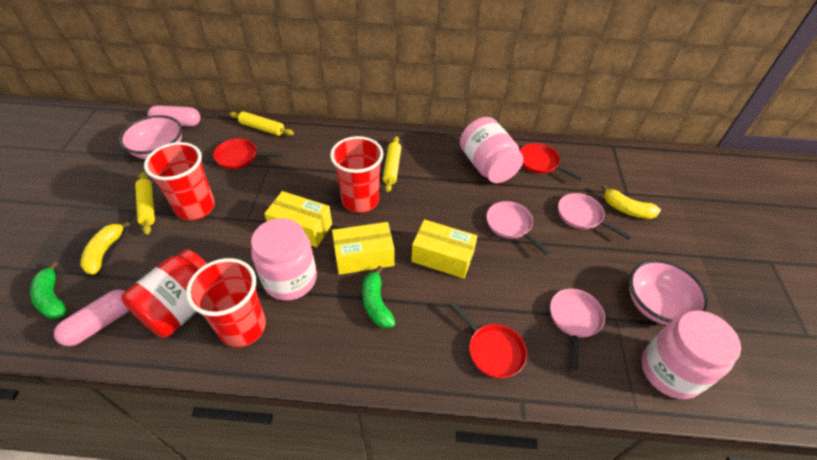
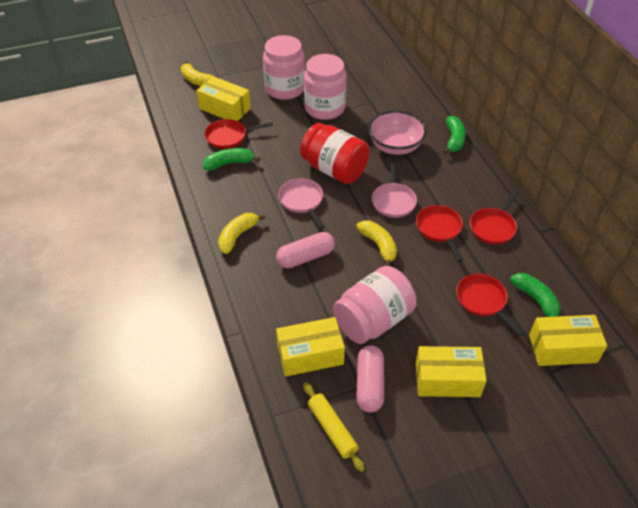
green banana: [30,261,67,319] [362,266,395,329] = 2 -> [203,148,260,170] [443,116,466,154] [510,273,561,317] = 3
pink bowl: [119,115,182,159] [629,259,709,325] = 2 -> [368,110,427,155] = 1
pink pan: [486,201,550,255] [550,289,605,369] [558,193,632,240] = 3 -> [278,179,325,229] [372,160,417,218] = 2
red cup: [144,142,215,220] [186,258,266,347] [330,136,384,213] = 3 -> none = 0
red pan: [213,138,283,169] [449,302,527,378] [520,143,584,181] = 3 -> [205,119,273,149] [416,205,463,262] [456,274,524,336] [470,190,519,245] = 4
yellow banana: [80,221,130,274] [601,185,661,219] = 2 -> [181,60,213,86] [218,213,266,254] [356,221,397,266] = 3
yellow box: [264,191,332,247] [332,222,394,275] [411,219,477,279] = 3 -> [196,76,251,121] [276,317,345,377] [415,346,487,397] [529,315,607,366] = 4
yellow rolling pin: [135,172,155,235] [229,111,294,136] [383,136,401,192] = 3 -> [303,382,365,472] = 1

